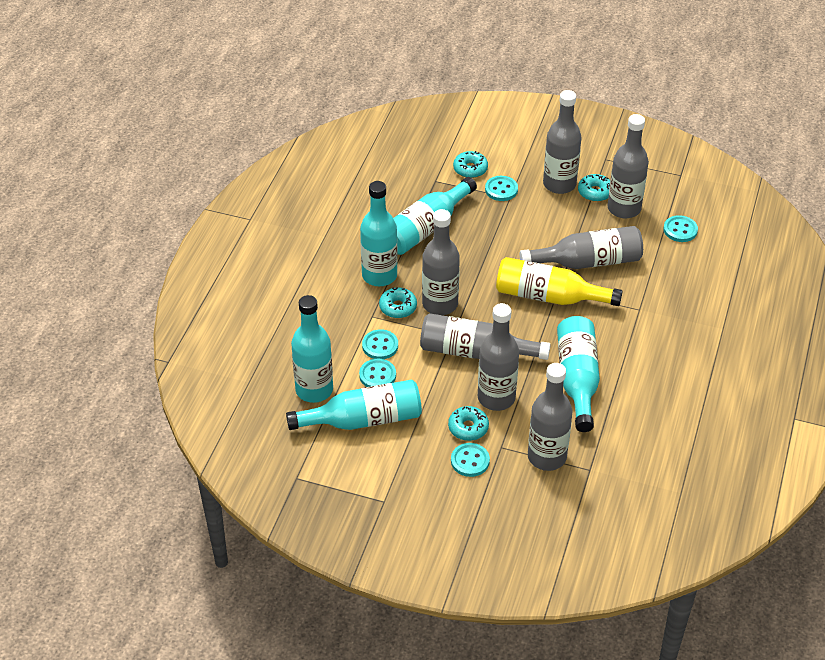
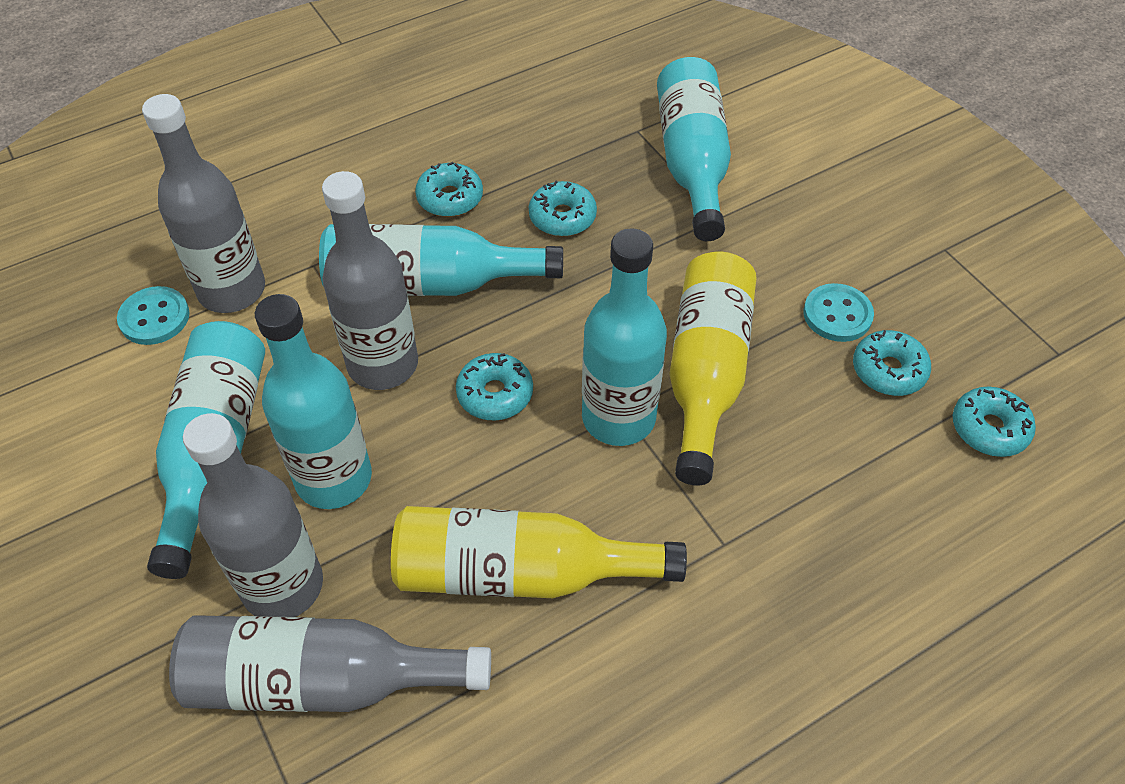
grey bottle: [420,313,551,360] [422,209,460,315] [478,303,519,411] [520,226,643,269] [528,363,572,471] [543,90,582,194] [607,114,649,218] = 7 -> [142,94,265,313] [169,615,491,712] [183,413,323,617] [322,171,418,390] = 4
turquoise button: [359,359,396,387] [362,329,398,359] [451,443,490,477] [485,176,518,201] [663,215,698,242] = 5 -> [117,286,190,345] [803,283,874,342] = 2
turquoise donut: [379,287,417,318] [448,406,489,441] [453,151,488,178] [578,174,610,202] = 4 -> [415,162,483,217] [456,353,533,421] [529,180,597,236] [853,330,931,396] [953,386,1036,457] = 5
yellow bottle: [496,257,623,306] = 1 -> [391,506,687,598] [669,252,756,486] = 2

